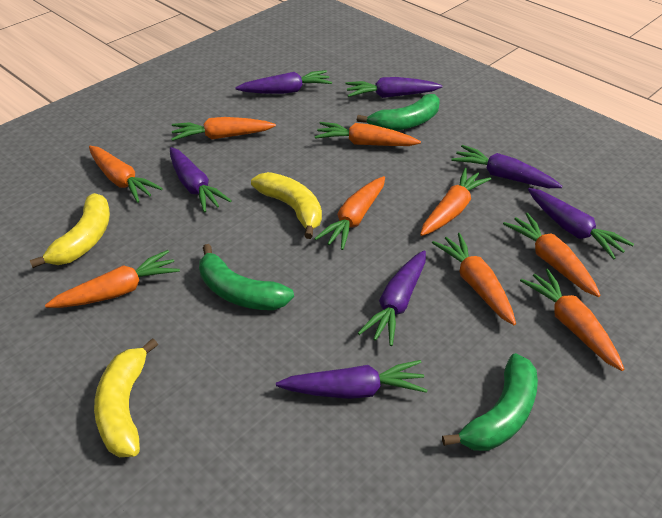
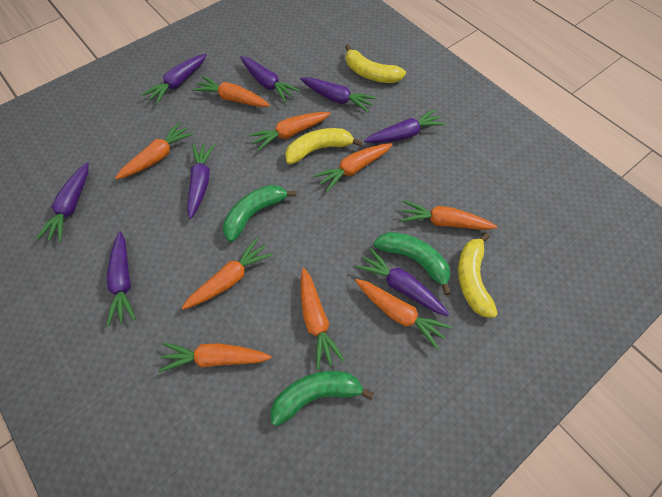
purple carrot: [170,147,232,213] [235,70,332,94] [276,360,427,399] [345,77,442,98] [358,251,426,346] [451,145,562,188] [528,188,634,260] = 7 -> [37,163,89,242] [107,232,136,326] [142,54,207,104] [187,144,215,219] [240,56,300,103] [300,77,376,112] [356,248,449,316] [364,109,446,143] = 8

